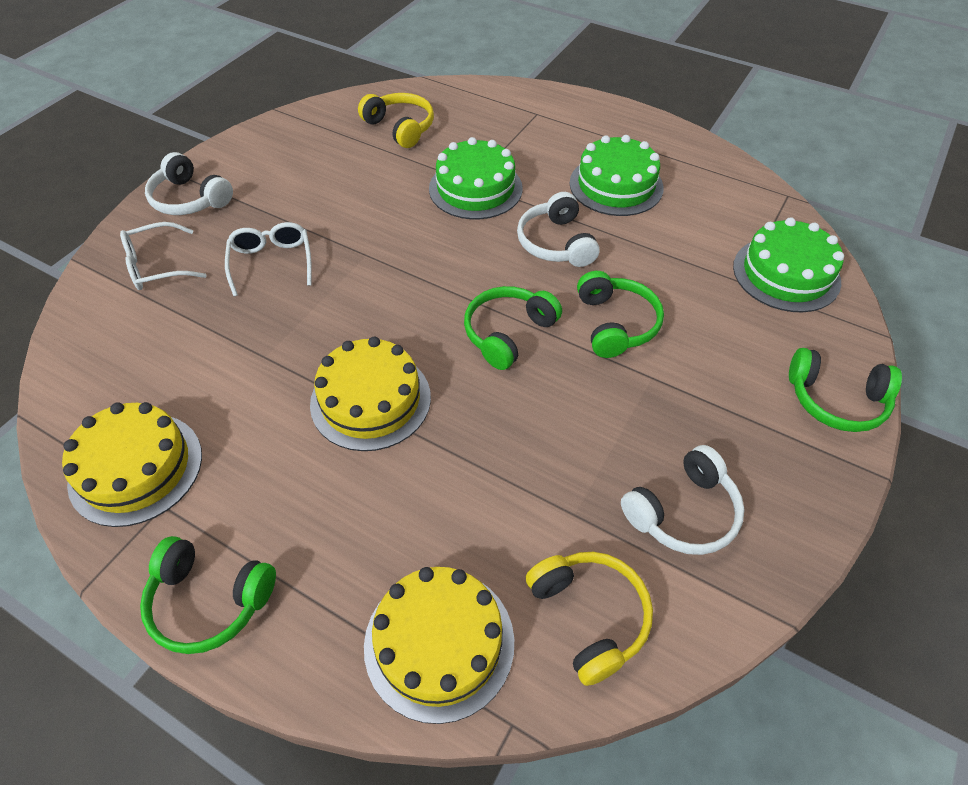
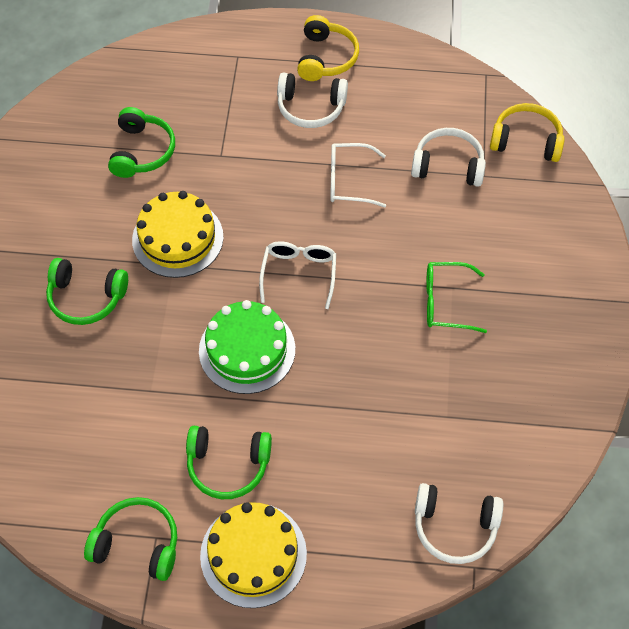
green cake: [429,137,523,219] [570,135,664,216] [733,217,844,312] = 3 -> [199,300,295,394] = 1
green glasses: none = 0 -> [426,262,487,333] = 1
yellow cake: [62,402,202,527] [310,337,431,451] [364,567,514,724] = 3 -> [132,191,224,278] [200,502,307,608] = 2

